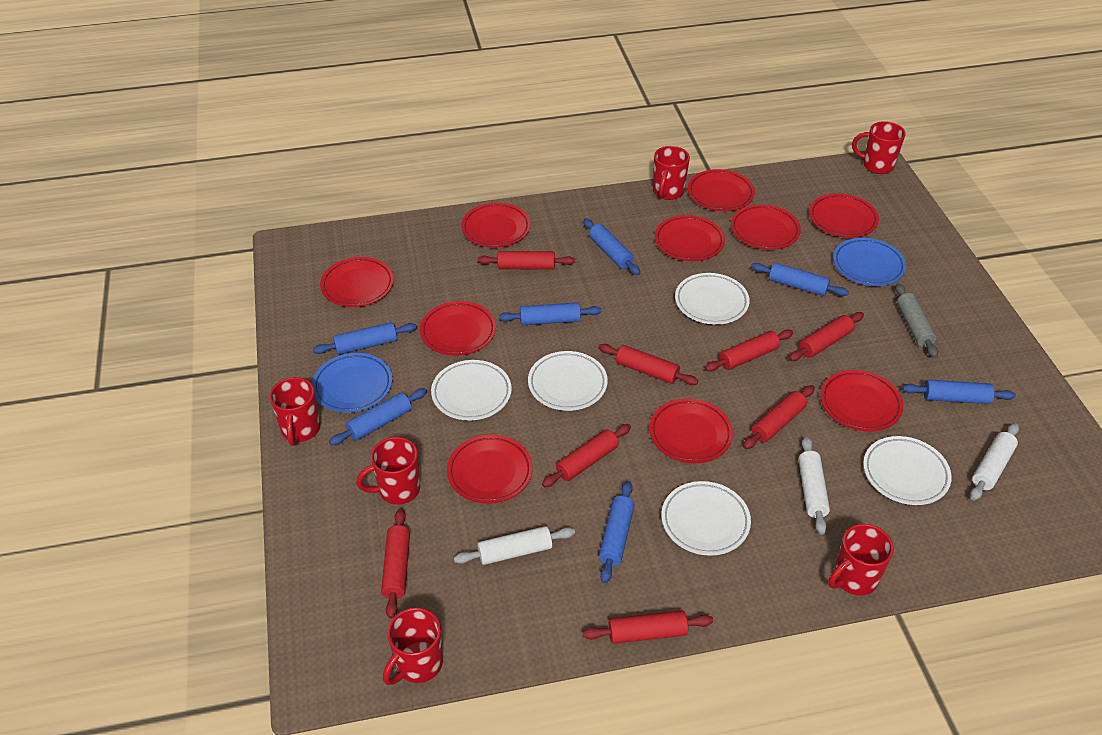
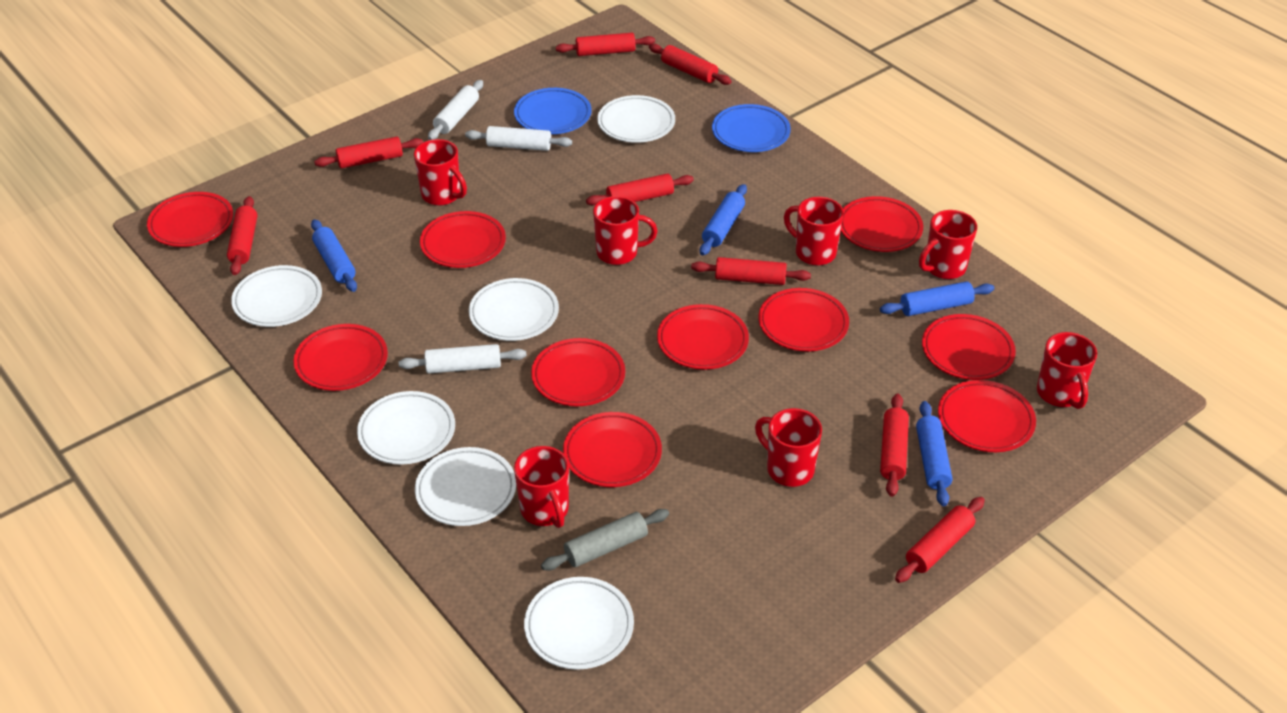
blue rolling pin: [313,322,417,355] [329,388,427,445] [499,302,601,325] [583,219,640,275] [599,481,635,583] [751,263,849,296] [902,380,1016,404] = 7 -> [311,219,357,292] [700,184,747,256] [880,281,994,316] [916,401,953,506] = 4
red mug: [269,377,320,446] [356,437,420,505] [383,608,443,685] [653,146,690,200] [828,524,894,596] [852,121,906,174] = 6 -> [414,139,467,206] [514,446,569,528] [593,196,658,265] [755,408,822,487] [784,197,844,266] [919,210,977,279] [1037,332,1097,409] = 7
white plate: [431,360,512,421] [528,351,608,411] [661,481,751,556] [675,273,750,325] [863,436,952,505] = 5 -> [231,265,322,327] [357,391,455,465] [415,447,516,526] [469,278,559,341] [524,577,634,670] [597,95,675,143] = 6

